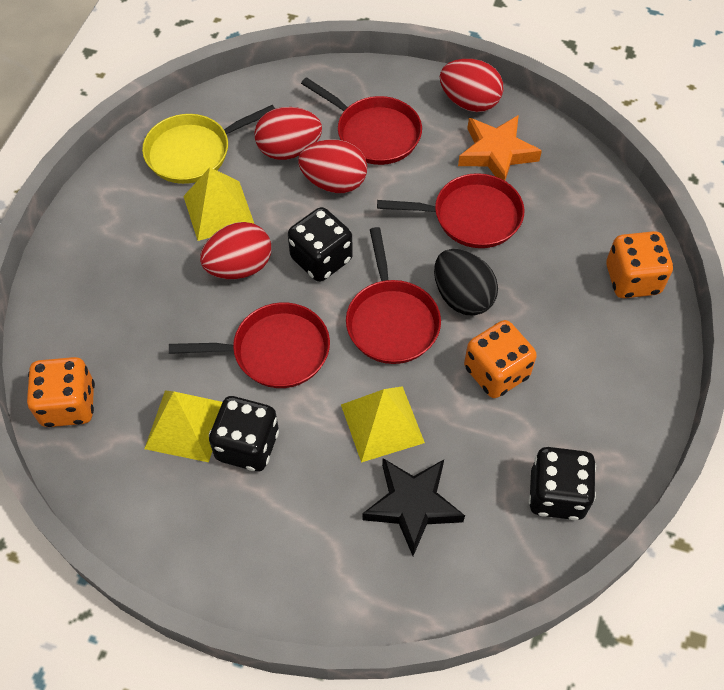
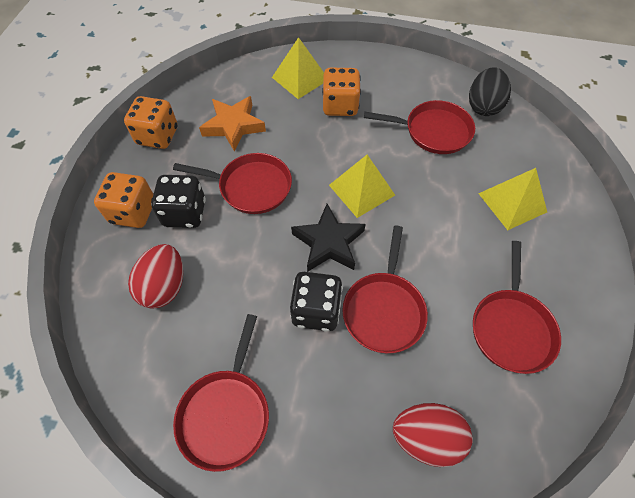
black dice: [209,396,279,471] [288,207,353,282] [529,447,596,520] = 3 -> [151,175,206,228] [290,272,343,332] = 2
red egg: [200,222,271,279] [254,107,322,160] [298,139,367,193] [440,59,503,112] = 4 -> [128,244,183,309] [393,403,473,467] = 2
red pan: [169,303,330,388] [301,77,422,165] [346,227,441,364] [377,173,524,248] = 4 -> [173,153,292,214] [173,314,269,472] [342,226,428,353] [364,100,475,154] [473,241,561,374] = 5
yellow pan: [142,105,275,184] = 1 -> none = 0

